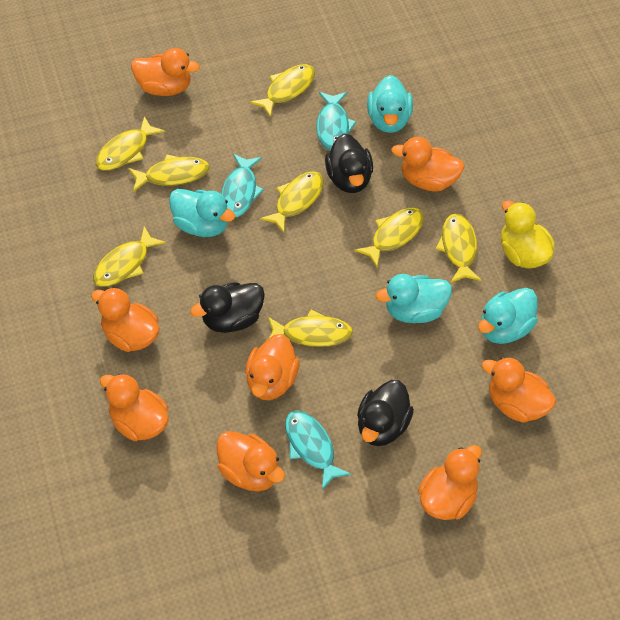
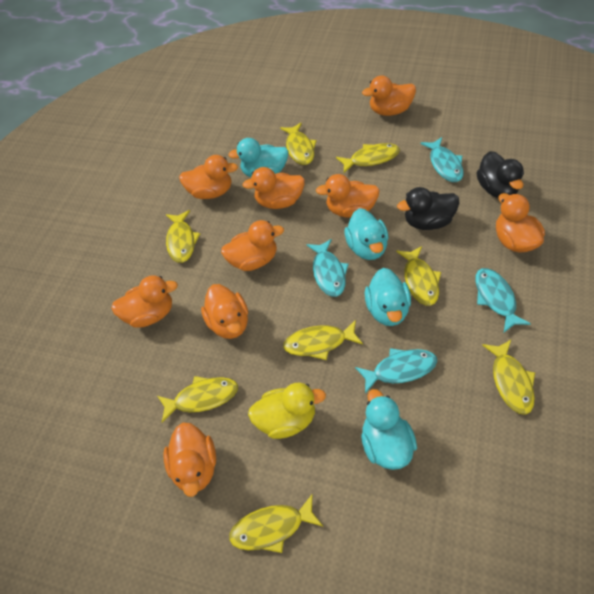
black duck: [190,282,265,333] [325,134,373,193] [357,380,414,446] = 3 -> [397,187,459,230] [477,151,524,198] = 2
orange duck: [91,287,159,352] [100,373,169,441] [131,48,200,96] [217,431,285,491] [245,334,300,400] [391,137,465,191] [418,445,482,520] [482,357,556,423] = 8 -> [111,275,178,328] [163,422,216,497] [179,155,238,199] [201,284,248,339] [221,220,284,271] [242,167,305,209] [316,174,380,218] [362,75,416,116] [496,193,545,253] = 9
turquoise fish: [221,154,264,217] [285,410,351,490] [316,92,356,151] = 3 -> [306,239,349,297] [355,348,437,393] [420,137,464,182] [475,268,531,332] = 4

